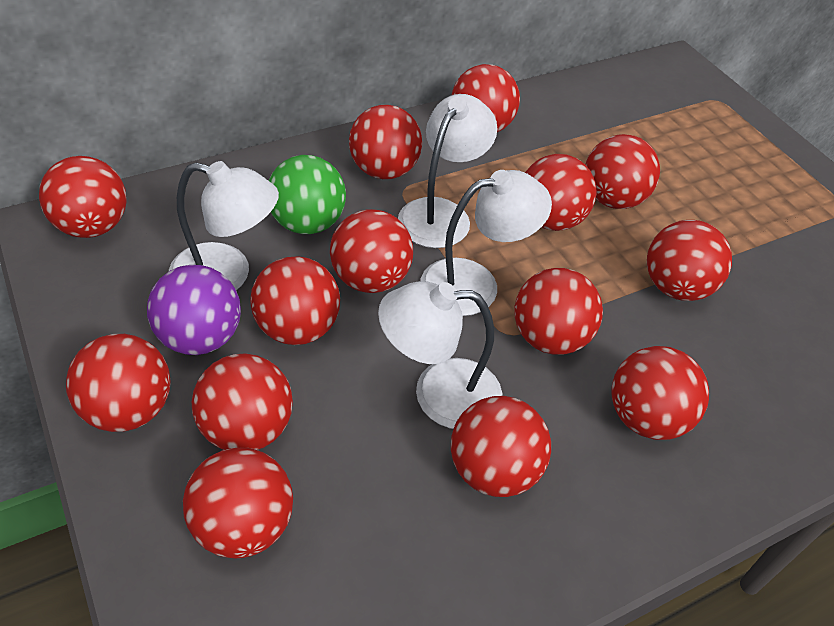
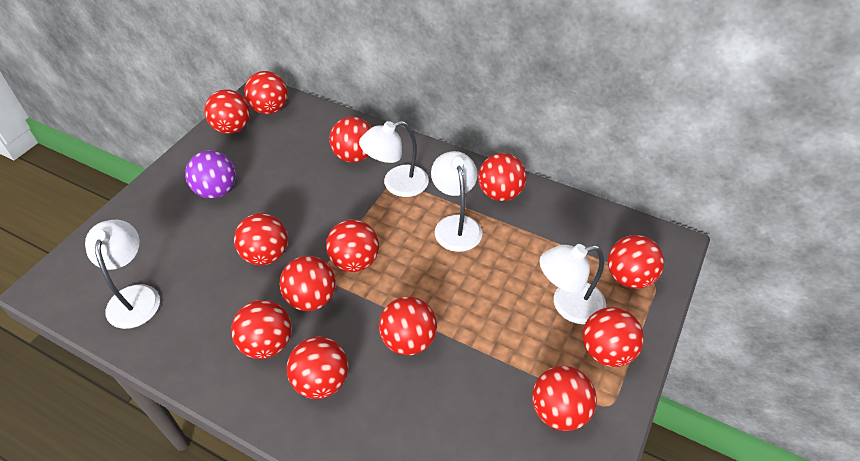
green ball: [269,155,346,234] = 1 -> none = 0
red ball: [39,156,127,238] [66,334,171,432] [183,448,293,558] [192,353,293,450] [250,256,340,345] [330,209,413,293] [349,105,422,179] [451,396,551,497] [452,64,520,132] [514,268,603,355] [525,154,596,231] [585,134,660,209] [611,346,709,440] [647,220,732,301] = 14 -> [204,89,250,134] [231,300,292,359] [234,213,288,265] [244,71,288,114] [279,256,336,311] [287,337,348,399] [326,219,379,272] [329,117,371,163] [379,297,437,355] [478,153,527,201] [532,366,597,431] [583,307,644,367] [608,235,664,289] = 13

